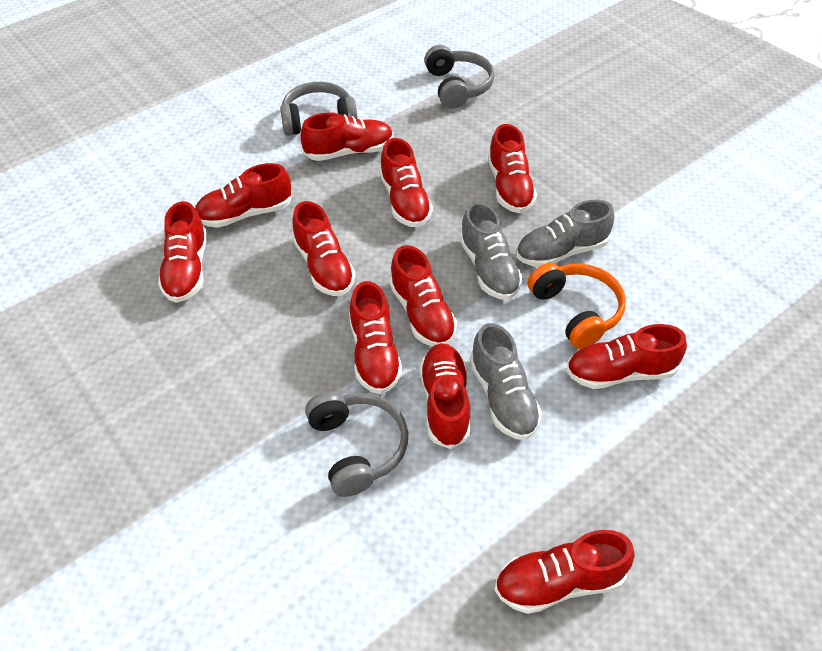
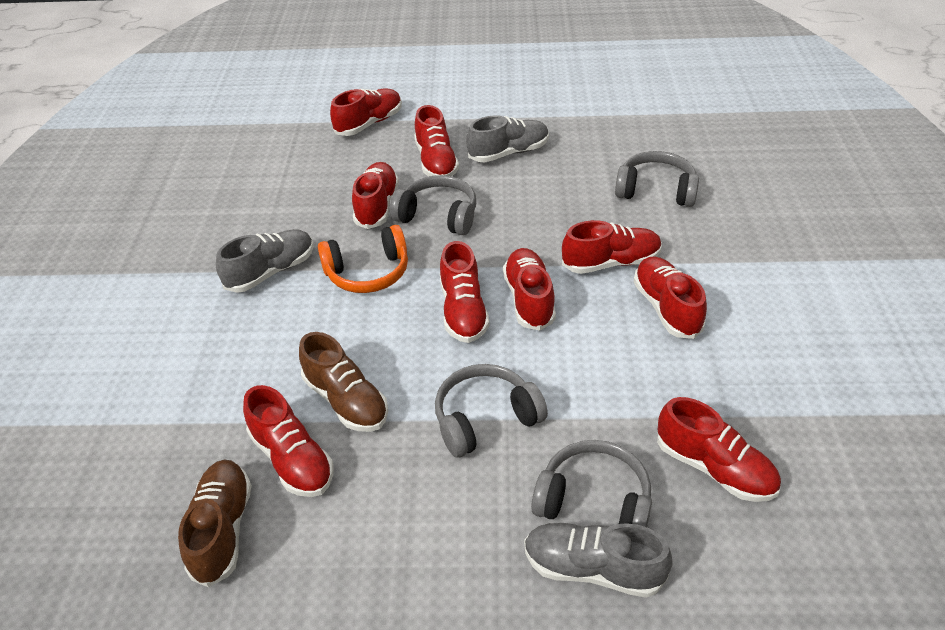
brown shoe: none = 0 -> [178,460,252,587] [299,332,388,432] = 2
grey headphones: [280,82,358,136] [305,391,408,497] [425,45,495,108] = 3 -> [390,175,476,235] [435,364,548,458] [531,440,652,527] [615,151,699,207] = 4
red shoe: [158,201,207,303] [195,163,292,228] [292,201,355,296] [301,113,393,161] [349,281,402,394] [379,138,433,227] [389,245,457,347] [419,343,471,449] [488,124,537,213] [494,530,635,614] [566,324,687,389] = 11 -> [243,385,333,497] [330,89,402,136] [352,162,399,229] [414,105,459,177] [440,241,490,343] [503,248,556,331] [562,220,662,274] [634,257,707,339] [657,397,781,502] = 9

